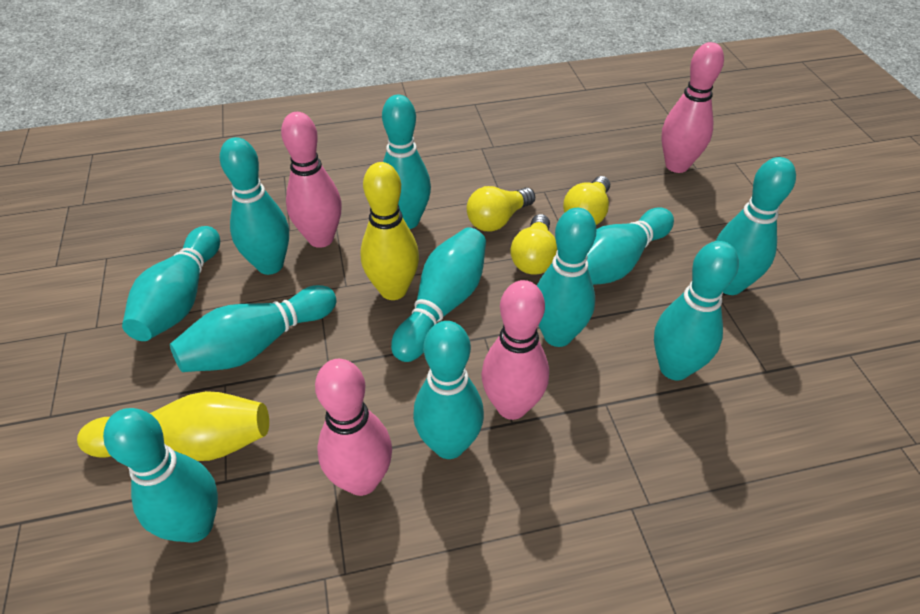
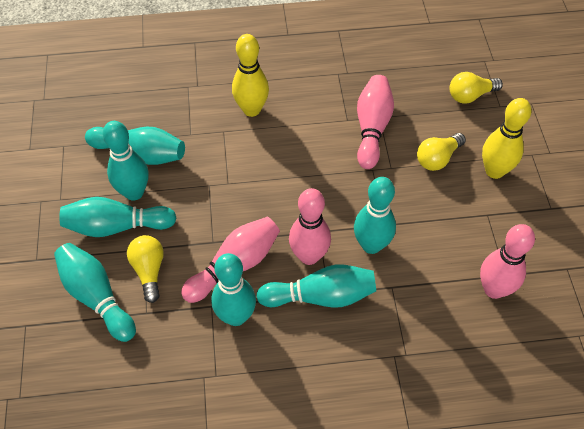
turquoise bowling pin: [103,408,218,542] [122,226,220,341] [170,285,337,372] [220,137,289,275] [382,95,431,229] [391,228,486,362] [413,321,484,459] [537,208,596,347] [587,207,674,285] [654,241,739,380] [716,157,796,295] = 11 -> [54,243,136,342] [60,197,176,237] [85,127,185,165] [102,121,148,201] [212,253,256,326] [257,264,376,308] [354,177,396,254] = 7

